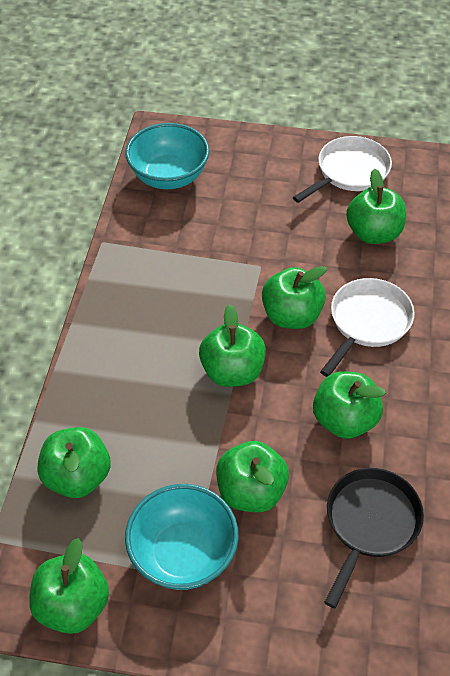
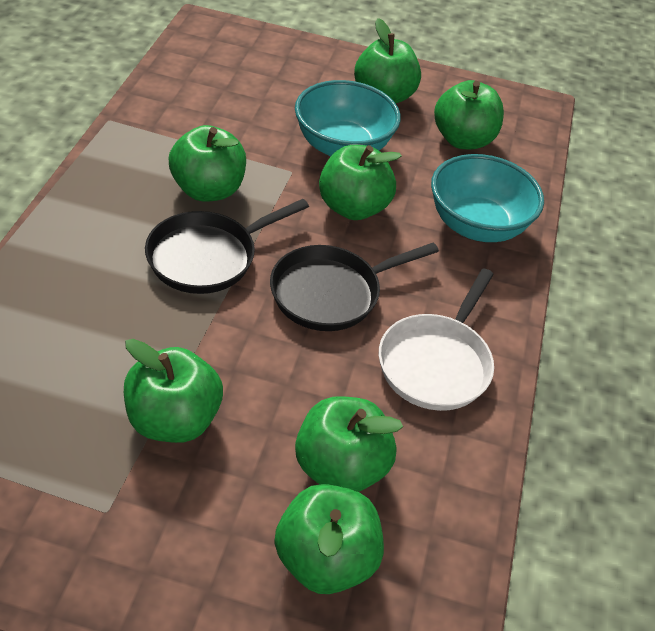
black pan: [324,468,424,608] = 1 -> [145,199,309,294] [270,243,439,331] = 2
white pan: [293,136,392,203] [320,278,414,377] = 2 -> [379,268,494,411] = 1

